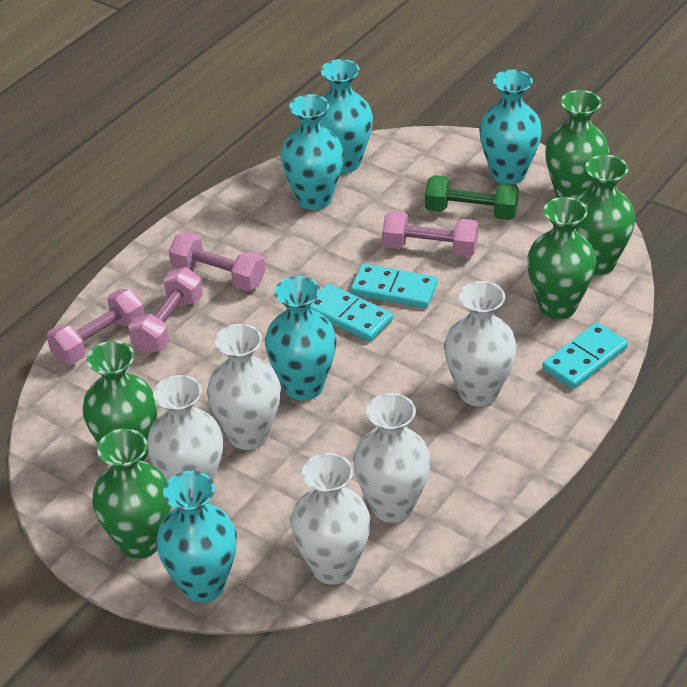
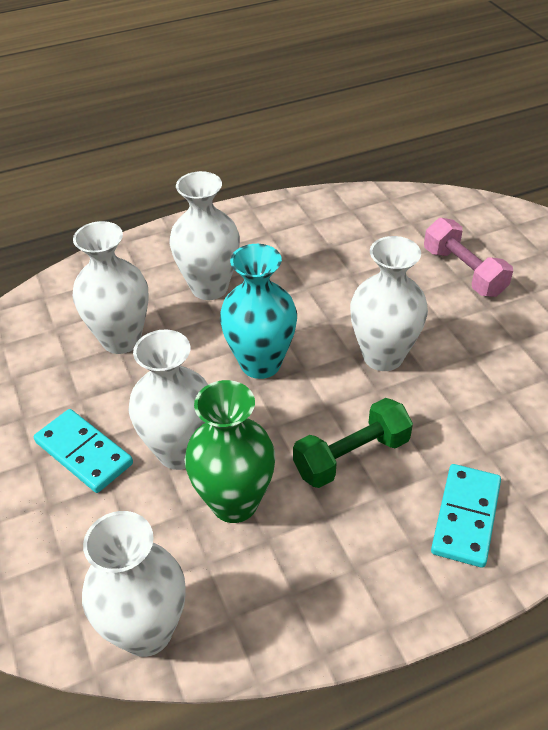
green vase: [82,341,157,461] [92,429,171,559] [527,197,596,319] [545,90,609,199] [575,155,636,275] = 5 -> [185,380,275,523] = 1
pink dumbbell: [47,289,145,364] [128,267,203,354] [169,232,265,291] [382,211,478,257] = 4 -> [424,218,513,297] = 1
turquoise domino: [310,284,393,341] [351,264,438,308] [542,322,628,389] = 3 -> [34,409,133,493] [431,464,501,568] = 2
turquoise vase: [156,471,237,603] [265,276,336,401] [281,94,344,210] [320,59,373,173] [479,70,542,184] = 5 -> [220,244,297,379] = 1

